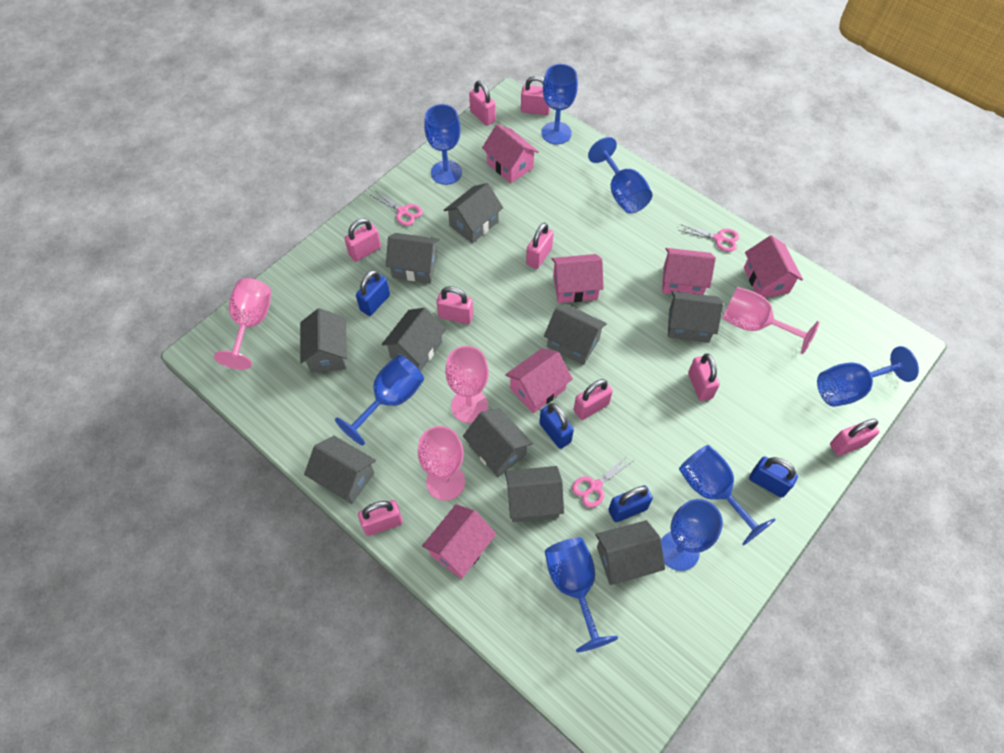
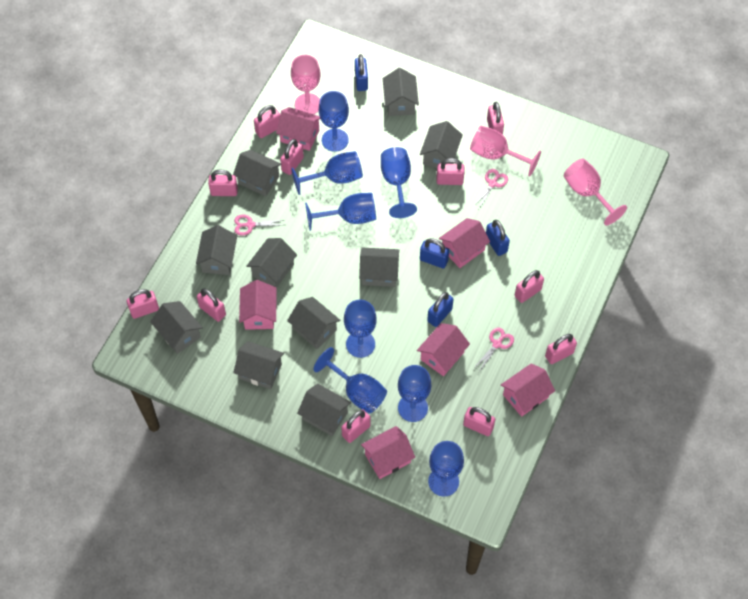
pink goblet: [214,278,271,370] [418,426,465,501] [445,346,489,423] [722,287,820,354] = 4 -> [291,55,320,114] [470,126,541,176] [564,159,627,226] = 3
pink padlock: [344,218,381,262] [358,500,403,536] [437,286,473,324] [469,81,496,126] [521,76,550,115] [526,222,554,269] [574,379,613,420] [688,353,720,401] [830,419,880,456] = 9 -> [127,289,159,319] [197,288,226,322] [208,169,238,196] [254,105,280,138] [280,139,304,175] [341,409,370,443] [436,158,464,185] [463,407,495,436] [487,102,504,135] [515,270,544,303] [545,334,577,364] = 11

